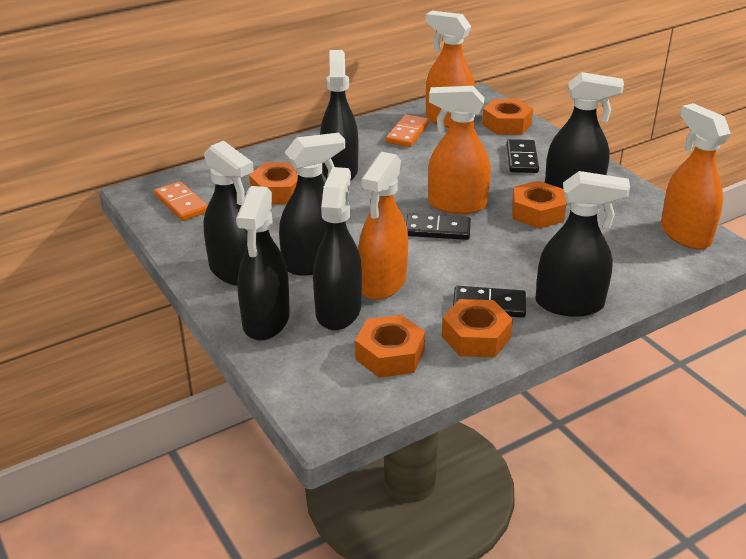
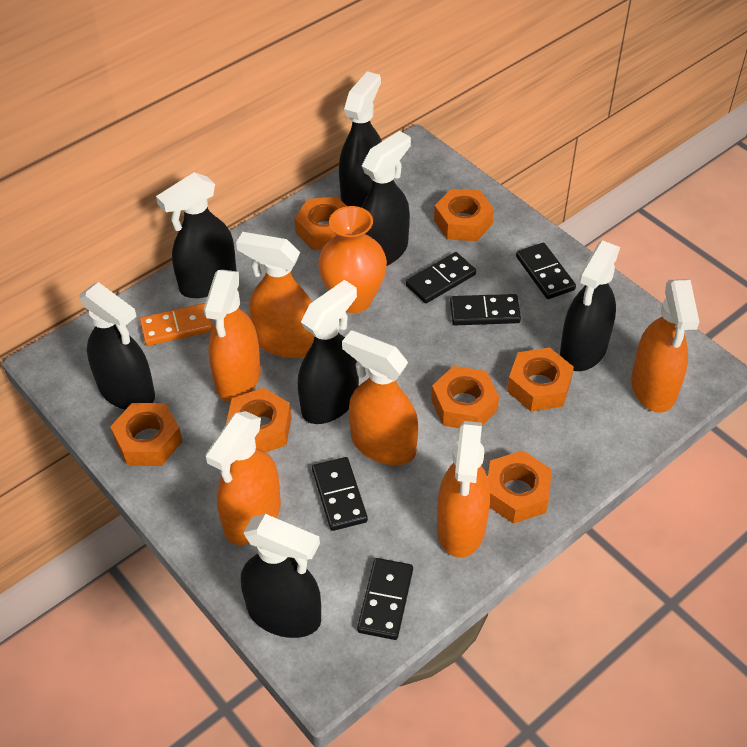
black domino: [406,213,471,240] [453,286,526,318] [506,139,539,173] = 3 -> [312,457,368,531] [357,558,413,640] [406,252,476,304] [450,294,521,325] [516,243,576,299] = 5
orange domino: [154,181,208,221] [386,114,429,147] = 2 -> [140,303,213,346] = 1
orange nut: [249,162,298,204] [355,315,425,378] [442,299,513,357] [482,99,533,135] [512,181,566,229] = 5 -> [110,403,183,466] [226,387,292,452] [294,196,346,250] [431,366,499,428] [434,189,494,241] [488,450,552,524] [507,347,574,411] = 7
orange spray bottle: [358,152,408,300] [426,11,475,128] [428,86,491,214] [661,103,731,249] = 4 -> [203,270,261,402] [205,411,281,545] [236,232,314,358] [342,330,418,465] [437,421,490,558] [631,279,699,413] = 6
orange vase: none = 0 -> [318,206,387,313] = 1

